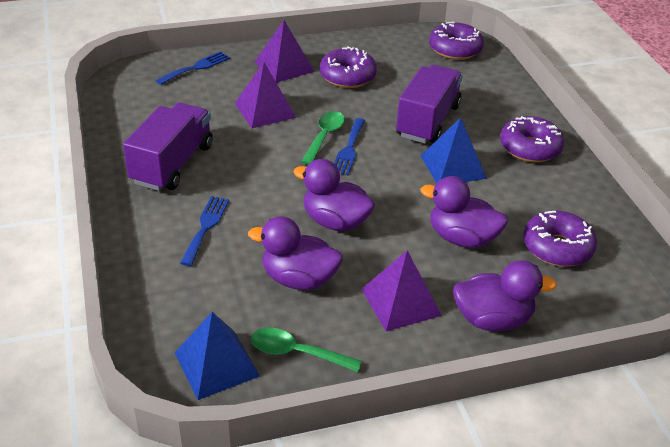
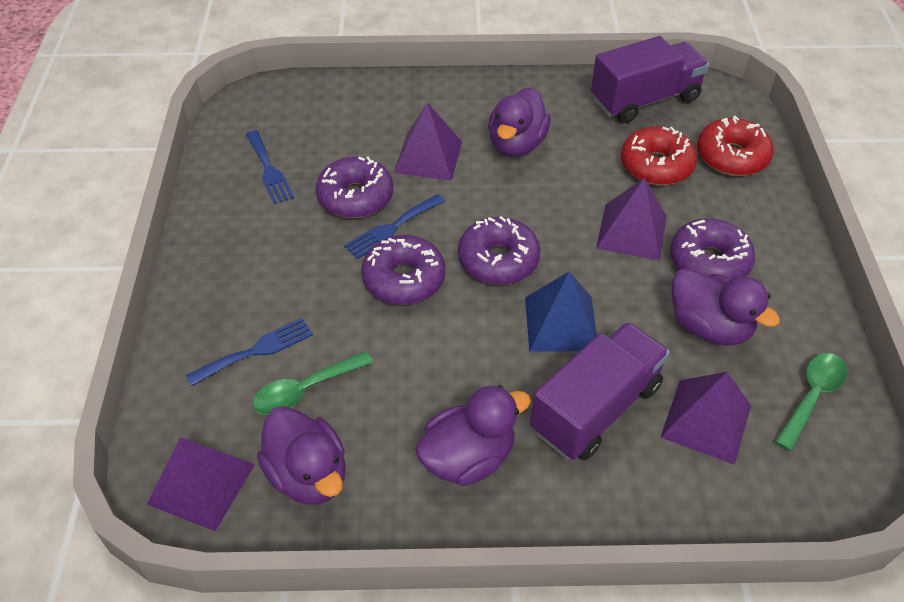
blue pyramid: [175,312,260,400] [421,117,487,183] = 2 -> [525,271,597,352] = 1
purple pyramid: [235,62,296,128] [255,20,315,83] [362,250,442,331] = 3 -> [147,437,255,531] [394,102,462,181] [596,178,667,260] [660,372,751,465] = 4
red donut: none = 0 -> [621,126,697,185] [697,116,774,176] = 2

